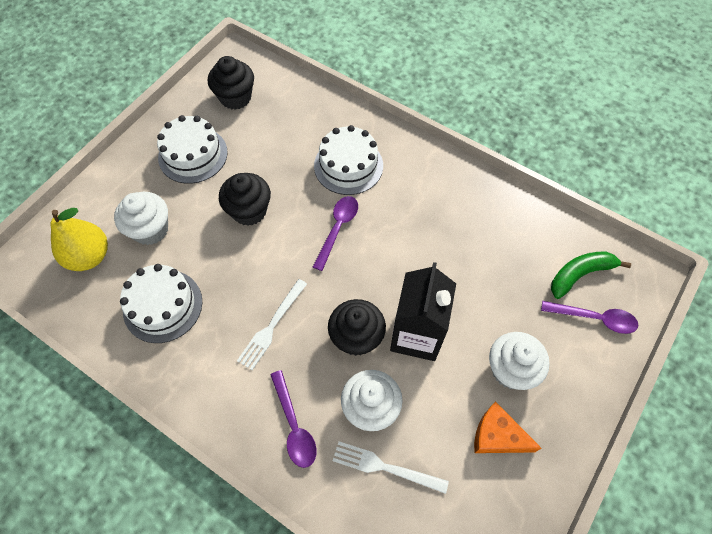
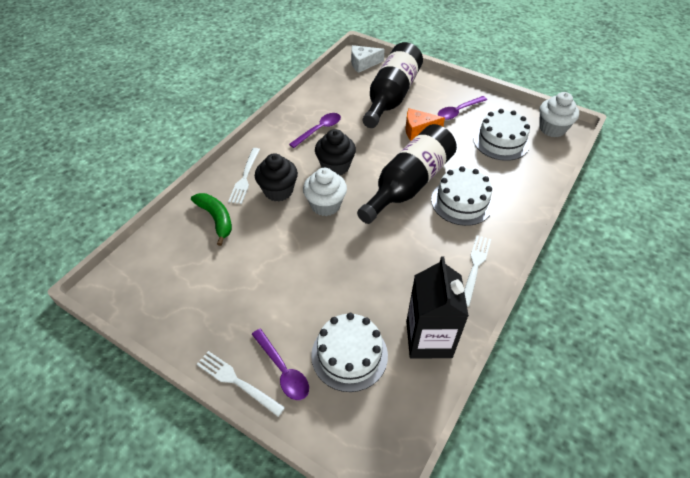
black bottle: none = 0 -> [357,124,457,224] [363,42,423,128] = 2
black cupcake: [208,56,254,110] [219,173,271,226] [328,299,386,356] = 3 -> [255,153,298,201] [315,129,356,175] = 2
white cheese: none = 0 -> [351,45,385,73] = 1
white cupcake: [114,192,168,245] [341,370,402,431] [489,332,550,390] = 3 -> [303,168,347,216] [539,92,579,137] = 2
white fork: [237,279,307,370] [333,441,449,494] = 2 -> [196,351,285,417] [228,148,260,204] [464,235,491,307] = 3
yellow pear: [50,208,108,271] = 1 -> none = 0

